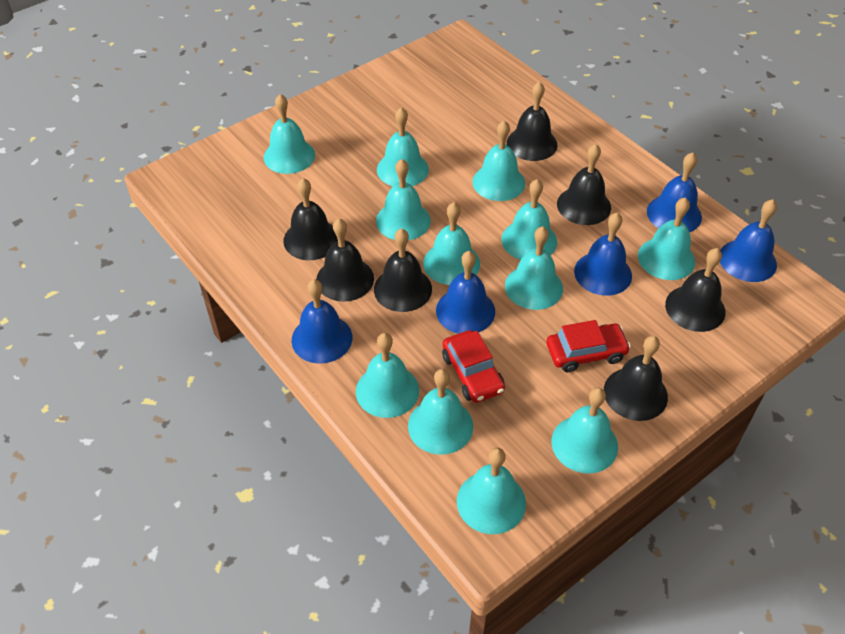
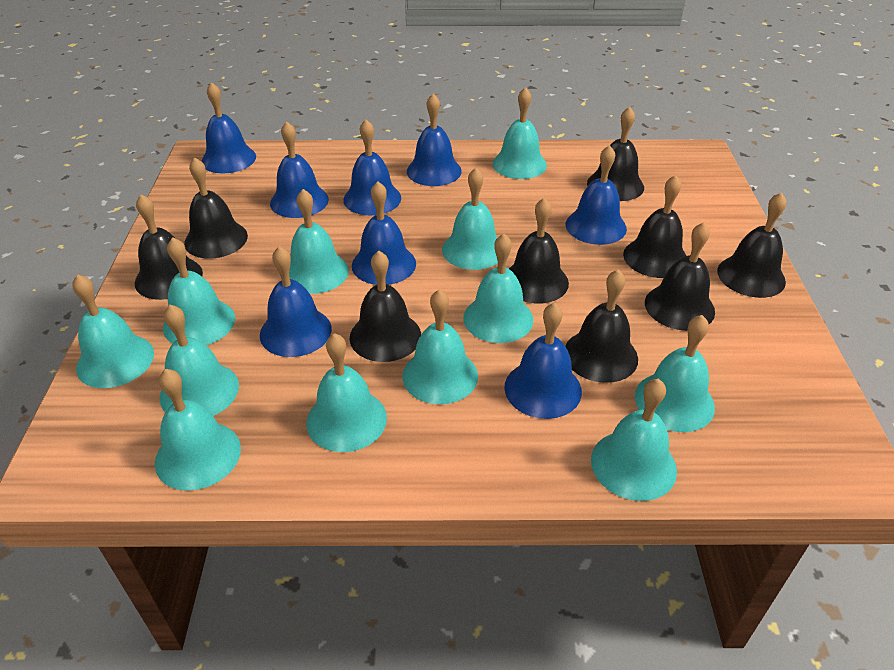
black bell: [283,178,338,260] [316,218,374,302] [374,229,432,312] [507,81,558,161] [557,144,611,225] [604,336,668,421] [665,248,725,332] = 7 -> [135,194,203,300] [184,157,248,259] [350,251,421,362] [509,198,569,303] [565,269,638,383] [587,107,644,201] [623,175,686,278] [645,222,715,331] [717,192,786,298] = 9
blue bell: [292,279,352,364] [436,251,495,334] [574,213,632,296] [647,152,702,232] [720,199,777,282] = 5 -> [201,82,256,174] [260,246,332,357] [270,121,329,218] [343,120,401,215] [352,181,416,285] [407,94,462,186] [504,302,582,419] [566,145,627,245] = 8
red car: [442,330,505,403] [546,320,631,372] = 2 -> none = 0

